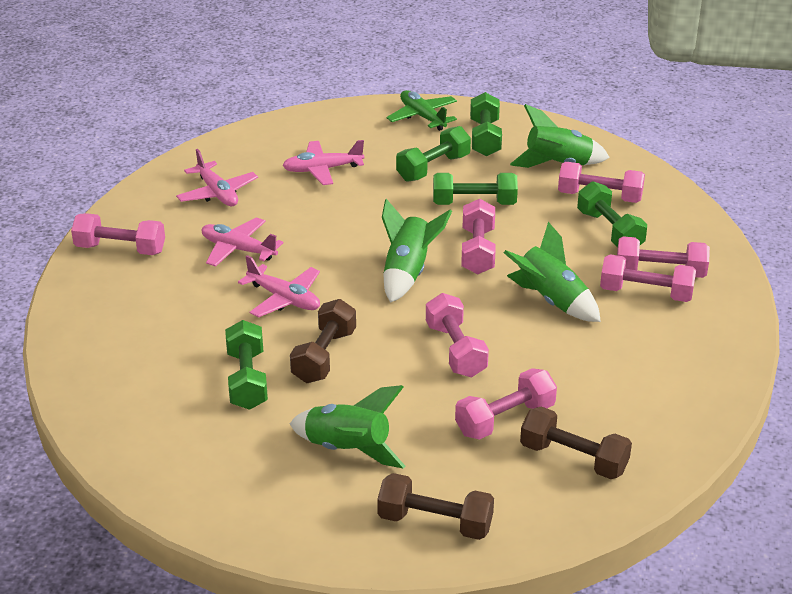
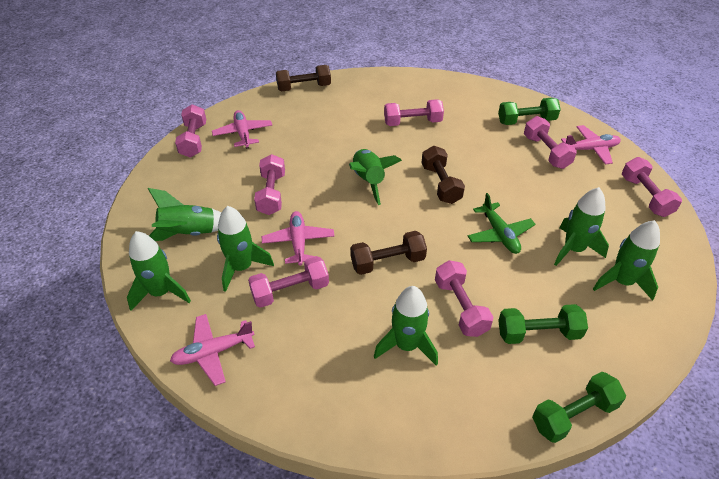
green dumbbell: [225,320,268,410] [396,126,471,182] [433,173,518,205] [470,92,502,156] [577,181,647,247] = 5 -> [498,98,561,125] [498,304,588,344] [532,372,626,443] = 3
green rocket: [290,385,405,469] [382,199,452,303] [504,222,601,322] [510,104,610,168] = 4 -> [127,231,191,311] [148,188,222,241] [217,206,274,292] [349,149,402,205] [374,286,438,366] [554,187,609,266] [593,220,660,301] = 7

